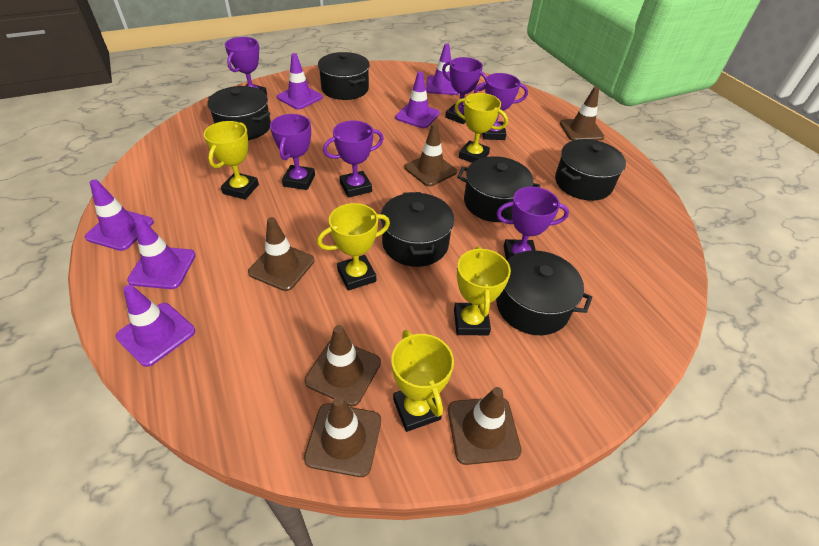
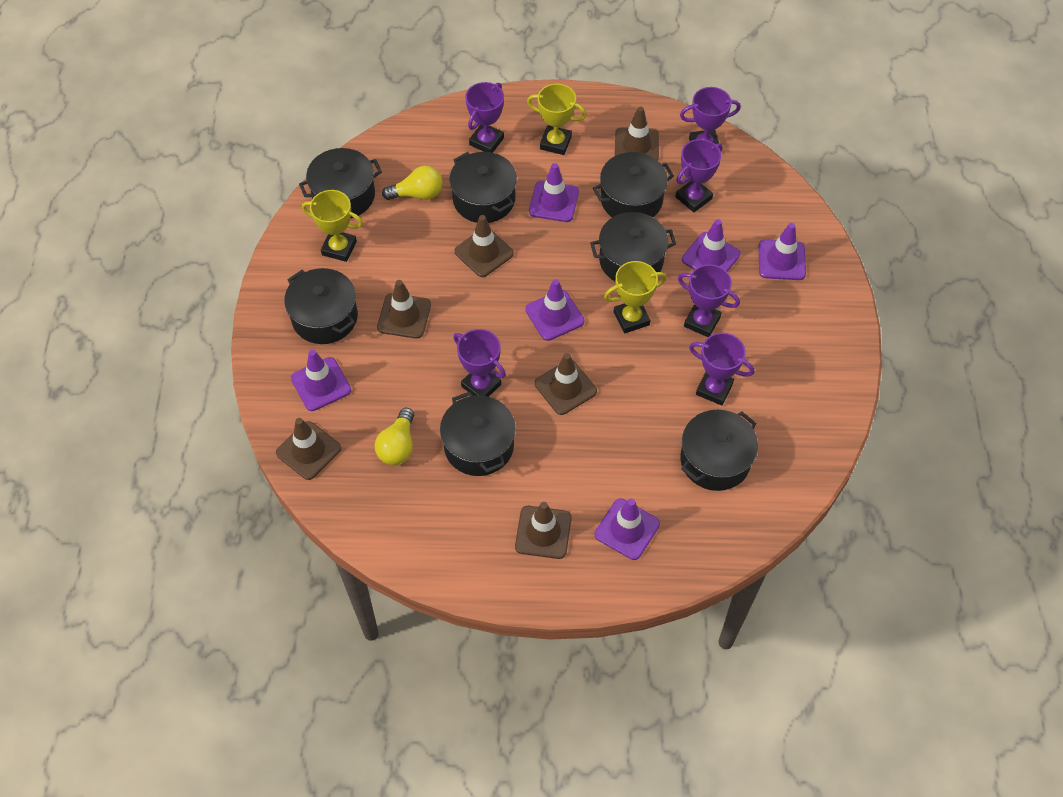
black pot: [207,86,271,140] [318,52,370,100] [380,192,454,267] [457,156,540,222] [496,250,592,335] [555,139,626,201] = 6 -> [284,268,358,344] [299,148,382,218] [440,391,516,476] [449,152,517,223] [590,212,676,281] [593,152,674,217] [680,410,758,491] = 7
yellow light bulb: none = 0 -> [375,408,414,465] [382,166,443,200] = 2
yellow trophy: [204,121,259,200] [317,203,390,291] [391,330,454,432] [454,246,511,335] [455,93,508,163] = 5 -> [302,190,363,262] [527,84,586,155] [604,261,667,333] = 3

